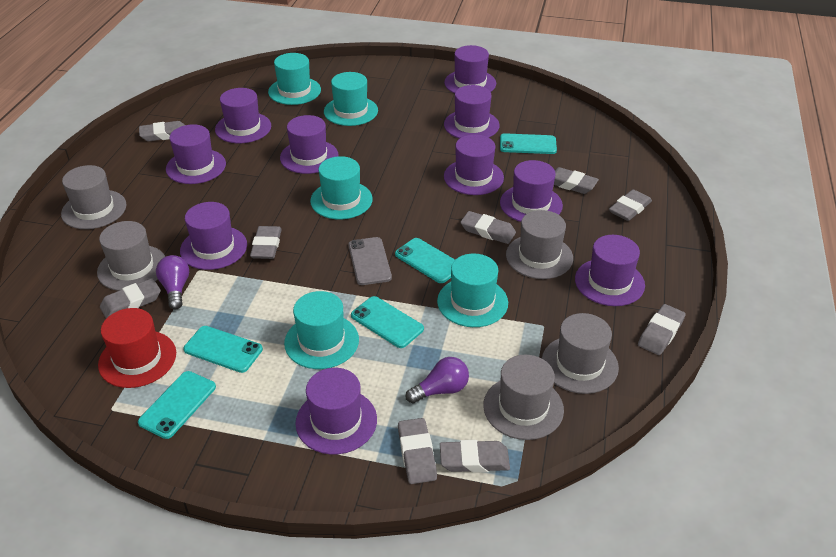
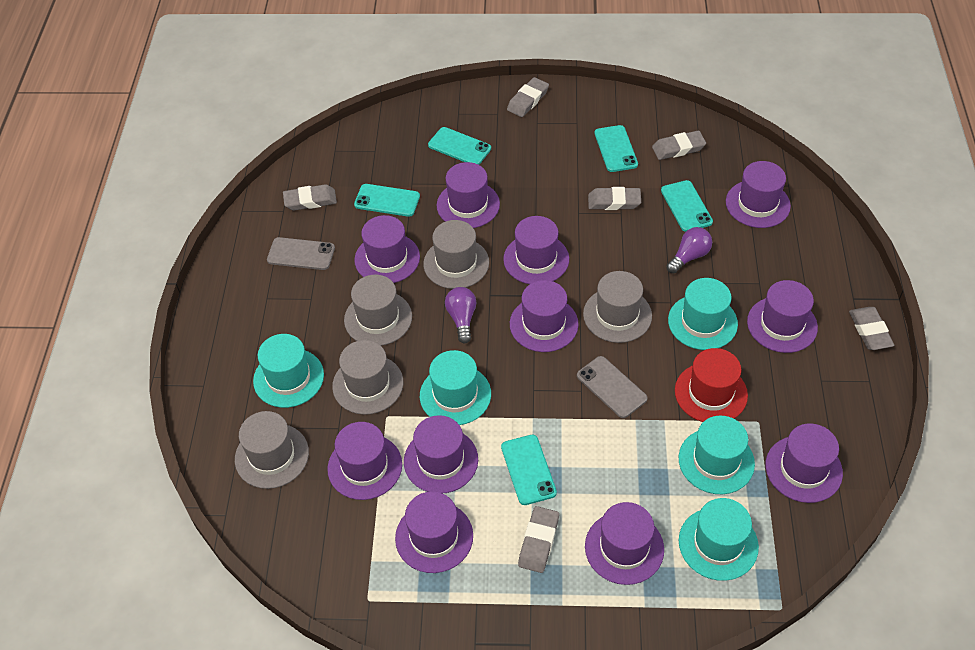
grey eraser: [100,278,161,318] [139,121,185,141] [250,226,282,259] [398,418,437,484] [440,440,510,473] [460,211,516,244] [554,167,599,194] [609,189,652,221] [638,304,686,355] = 9 -> [283,184,337,211] [507,77,549,117] [518,506,559,573] [588,187,641,210] [652,131,706,160] [849,307,894,350] = 6
grey phone: [348,237,392,285] = 1 -> [267,237,335,270] [577,356,648,418] = 2
purple hat: [166,124,226,184] [180,202,247,270] [215,88,271,143] [280,115,339,174] [295,368,377,455] [444,45,496,94] [444,85,499,139] [444,134,504,195] [500,160,563,222] [575,235,645,306] = 10 -> [327,422,402,500] [354,215,420,283] [395,491,473,573] [404,415,478,493] [437,162,500,228] [503,216,569,284] [510,280,579,352] [585,502,664,585] [726,161,791,228] [747,280,818,353] [765,423,843,503] = 11

